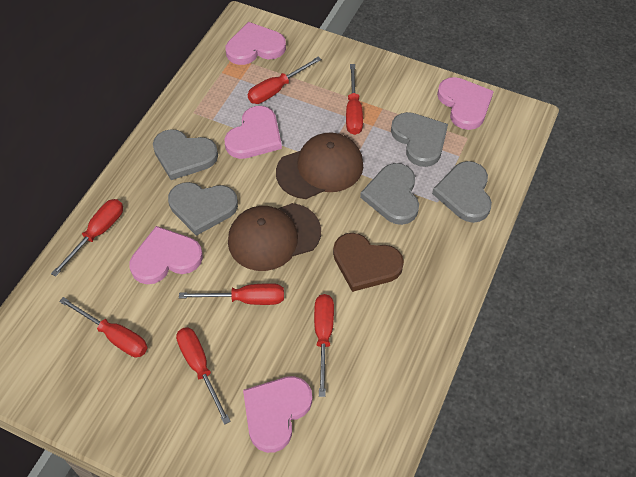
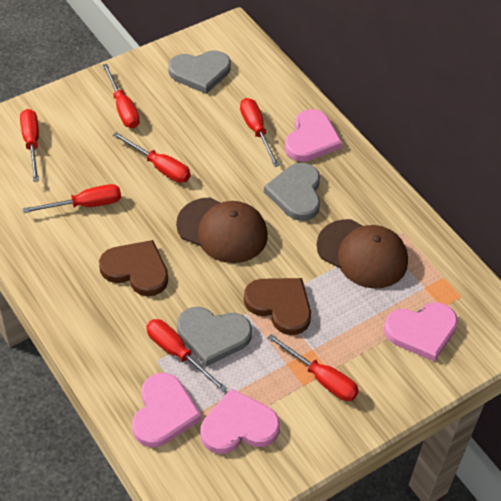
brown heart: [333,233,404,292] = 1 -> [99,240,168,296] [244,278,311,335] = 2
grey heart: [153,129,218,180] [168,182,238,236] [360,163,419,225] [391,112,448,167] [432,161,492,223] = 5 -> [168,50,231,94] [177,307,252,367] [264,163,320,221] = 3
pink heart: [129,226,203,284] [225,106,282,159] [226,22,286,65] [243,376,312,453] [437,77,494,130] = 5 -> [132,373,201,447] [200,388,280,454] [284,109,342,162] [384,302,458,361] = 4

